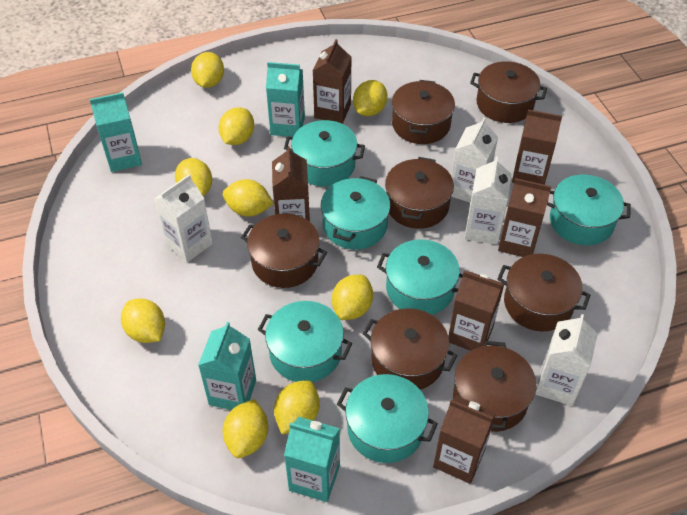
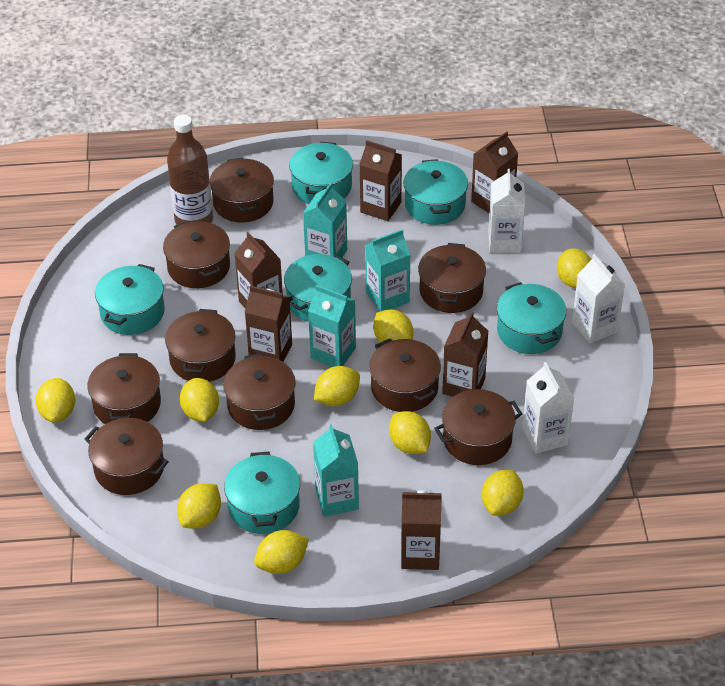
brown bottle: none = 0 -> [167,115,213,225] = 1
brown pot: [241,214,327,288] [363,308,458,390] [385,157,454,229] [392,80,455,144] [453,341,536,432] [470,61,547,123] [497,254,590,332] = 7 -> [85,418,168,495] [88,353,161,424] [163,221,230,288] [165,309,236,382] [210,157,274,223] [223,353,296,430] [369,339,441,412] [418,243,486,313] [434,389,522,465] = 9
white carton: [154,174,213,262] [451,118,498,202] [464,157,511,245] [535,314,598,406] = 4 -> [489,168,525,253] [522,362,574,454] [572,254,625,343] = 3

